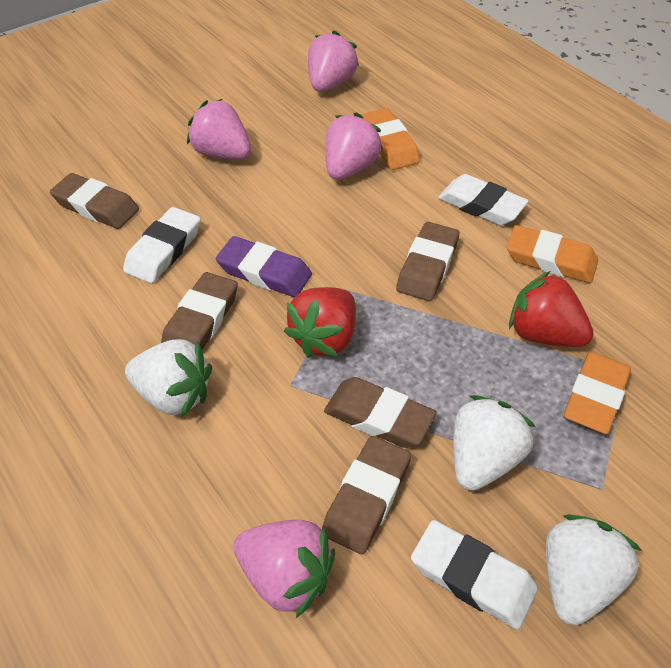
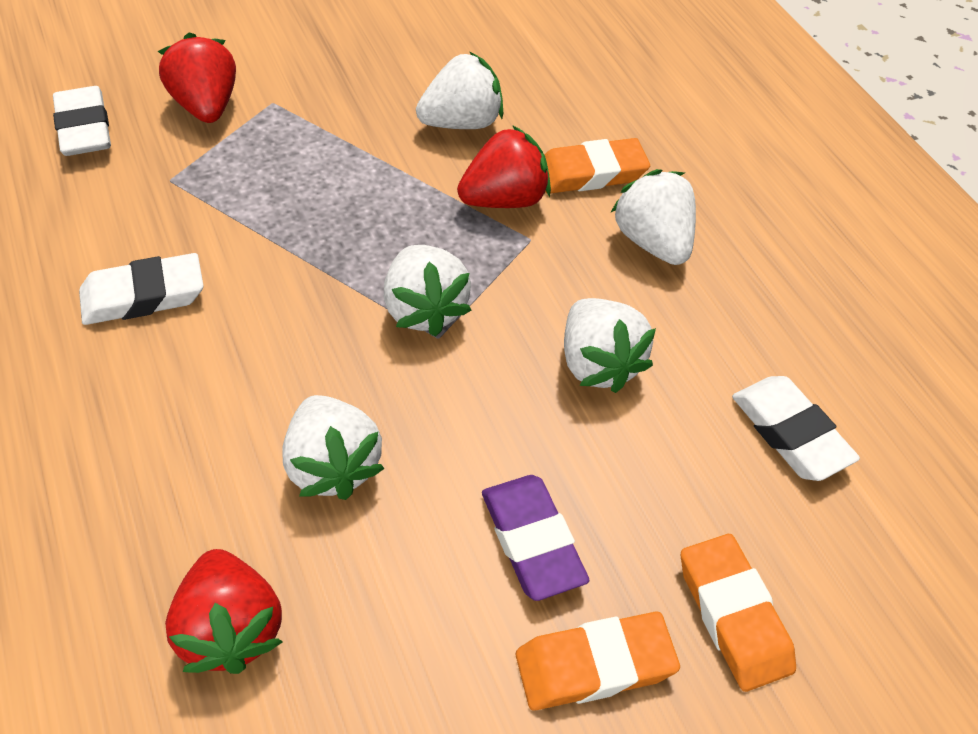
brown eraser: [50,173,139,229] [161,272,238,350] [322,436,411,554] [324,377,436,448] [396,222,459,301] = 5 -> none = 0
pink strawberry: [187,99,251,159] [233,520,335,618] [308,30,359,92] [325,112,383,180] = 4 -> none = 0
red strawberry: [284,287,356,358] [509,271,594,347] = 2 -> [158,33,236,123] [165,549,283,674] [457,125,551,208] = 3
white strawberry: [125,339,212,418] [453,395,535,491] [546,514,642,625] = 3 -> [282,395,385,500] [384,245,471,337] [416,51,503,129] [564,298,656,393] [611,169,696,265] = 5

